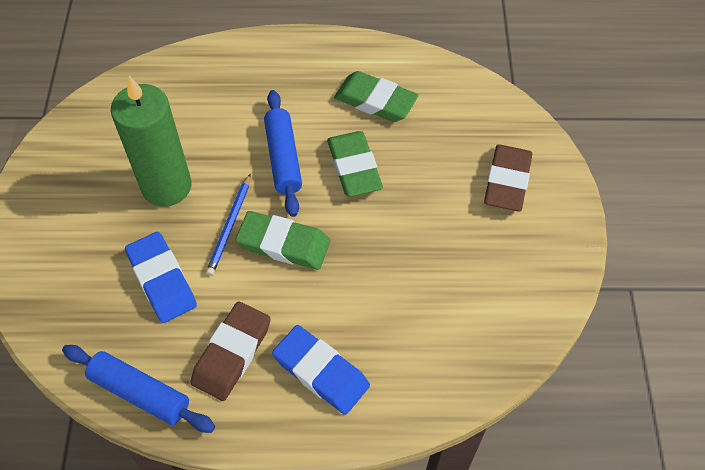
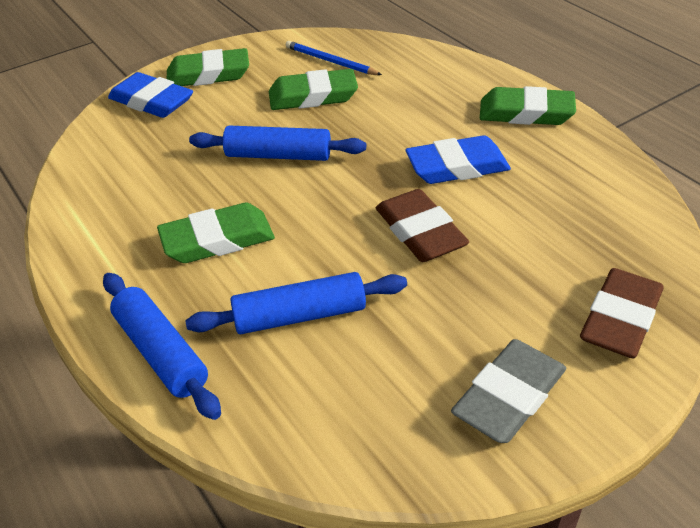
blue rolling pin: [62,345,215,433] [264,90,302,217] = 2 -> [103,273,221,420] [185,272,407,334] [189,126,366,161] = 3
green candle: [111,76,192,207] = 1 -> none = 0
green eraser: [236,211,330,270] [327,131,383,197] [334,71,418,122] = 3 -> [157,203,275,263] [167,48,249,86] [269,69,358,110] [480,86,576,125] = 4
grey eraser: none = 0 -> [451,339,566,443] = 1

